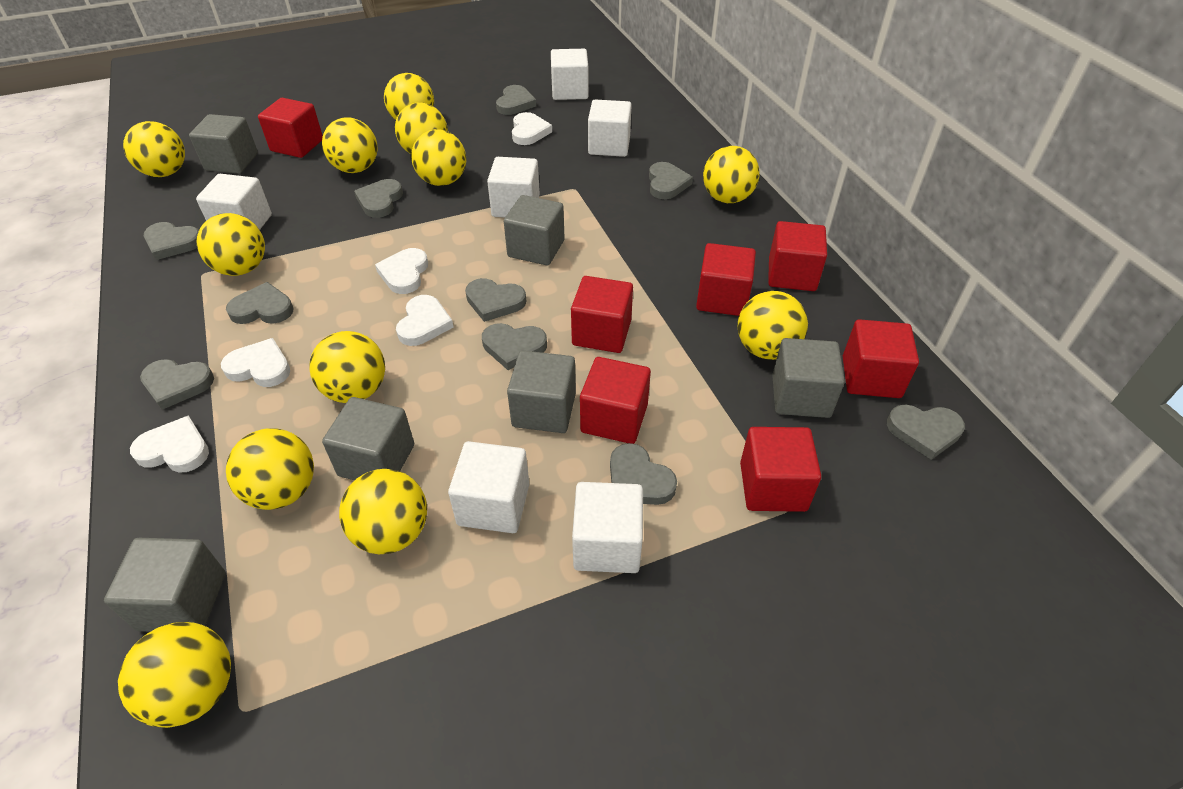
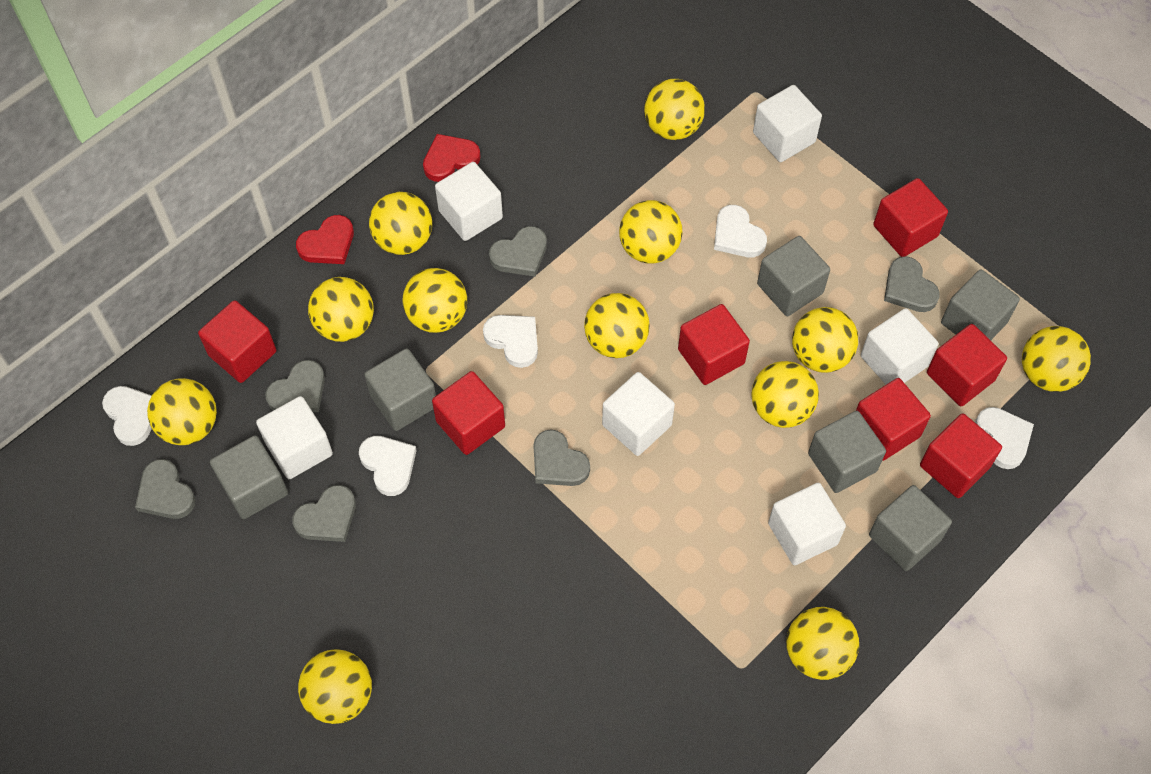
grey heart: [140,359,214,410] [144,222,199,260] [226,282,293,324] [354,179,403,218] [465,278,526,322] [482,323,547,370] [496,85,536,115] [610,443,677,505] [649,162,693,199] [887,405,965,460] = 10 -> [135,459,196,519] [265,360,325,412] [292,485,356,542] [489,226,547,277] [533,429,590,486] [884,256,940,312] = 6
red heart: none = 0 -> [296,215,354,264] [423,134,481,182] = 2

